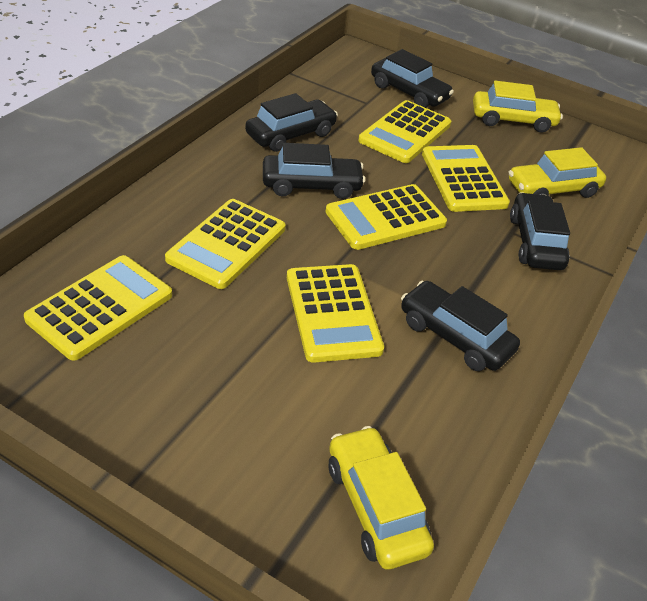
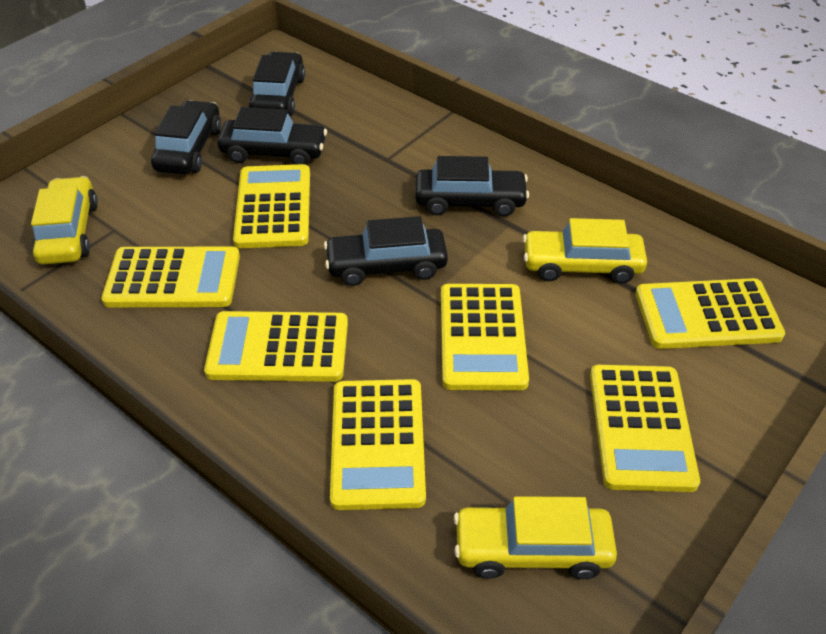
yellow calculator: [24,255,172,361] [165,199,286,289] [287,264,384,363] [326,184,447,250] [358,100,451,163] [422,145,510,212] = 6 -> [101,247,240,307] [204,311,348,382] [233,164,310,248] [330,379,426,510] [441,284,529,390] [590,365,700,492] [635,278,785,349] = 7

